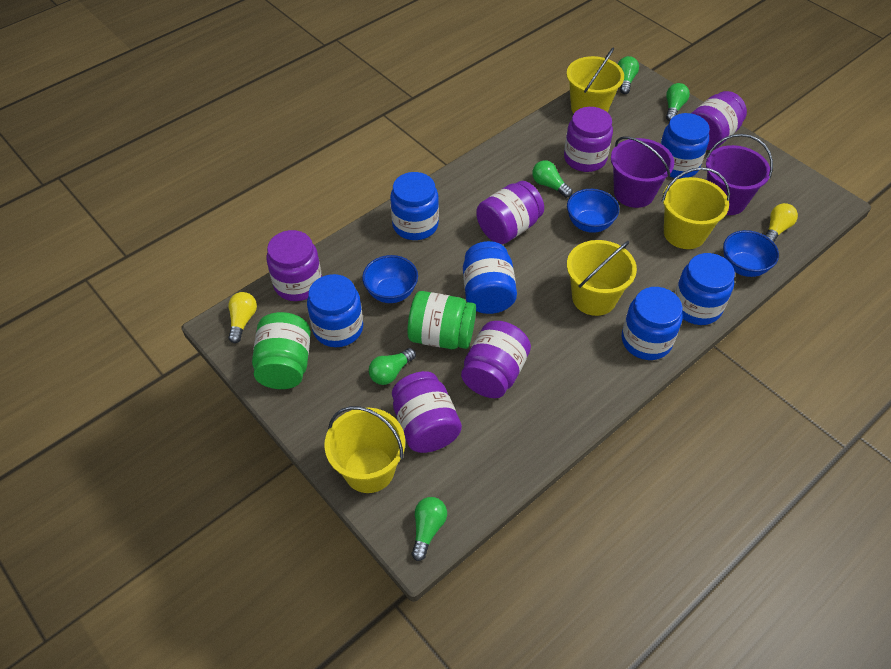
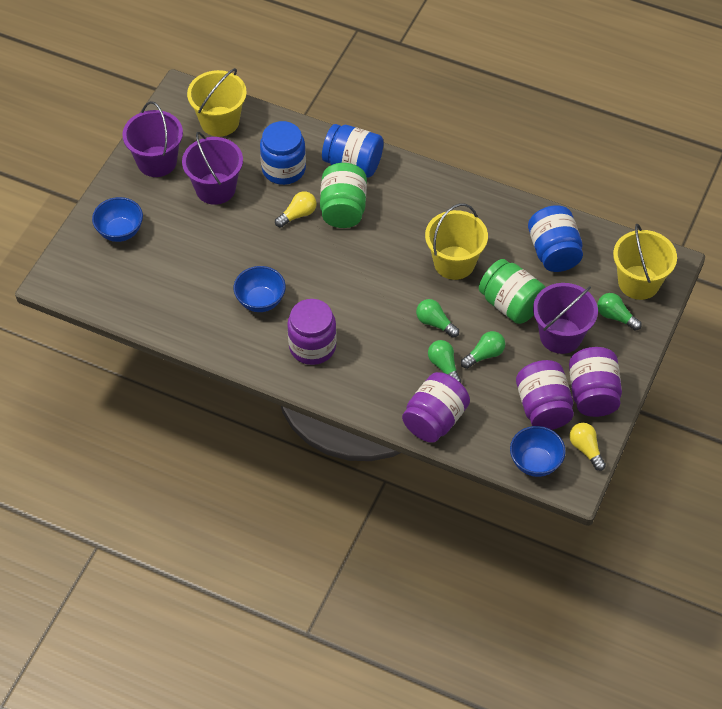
blue jar: [307,274,363,347] [390,172,439,240] [463,241,517,314] [622,287,683,360] [660,113,710,179] [675,253,735,325] = 6 -> [260,121,306,185] [322,124,384,178] [528,205,583,272] = 3
green light bulb: [369,348,416,385] [411,497,447,561] [532,160,573,198] [618,56,639,94] [666,83,690,121] = 5 -> [416,299,459,338] [428,340,461,383] [461,331,505,369] [597,293,642,331] = 4
purple bucket: [611,136,674,208] [706,134,773,215] = 2 -> [122,101,183,177] [182,132,243,205] [533,283,598,354] = 3
purple jar: [267,230,322,301] [392,371,462,453] [461,321,531,398] [476,181,544,244] [564,107,613,172] [691,91,747,150] = 6 -> [287,299,337,365] [402,372,470,443] [516,360,574,430] [569,347,622,417] = 4
yellow bucket: [325,406,405,493] [567,48,624,113] [567,240,637,316] [662,167,730,249] = 4 -> [187,68,247,137] [425,203,488,280] [613,224,677,300] = 3

